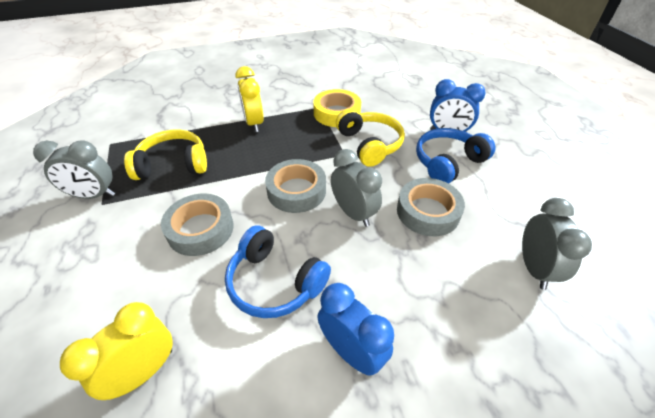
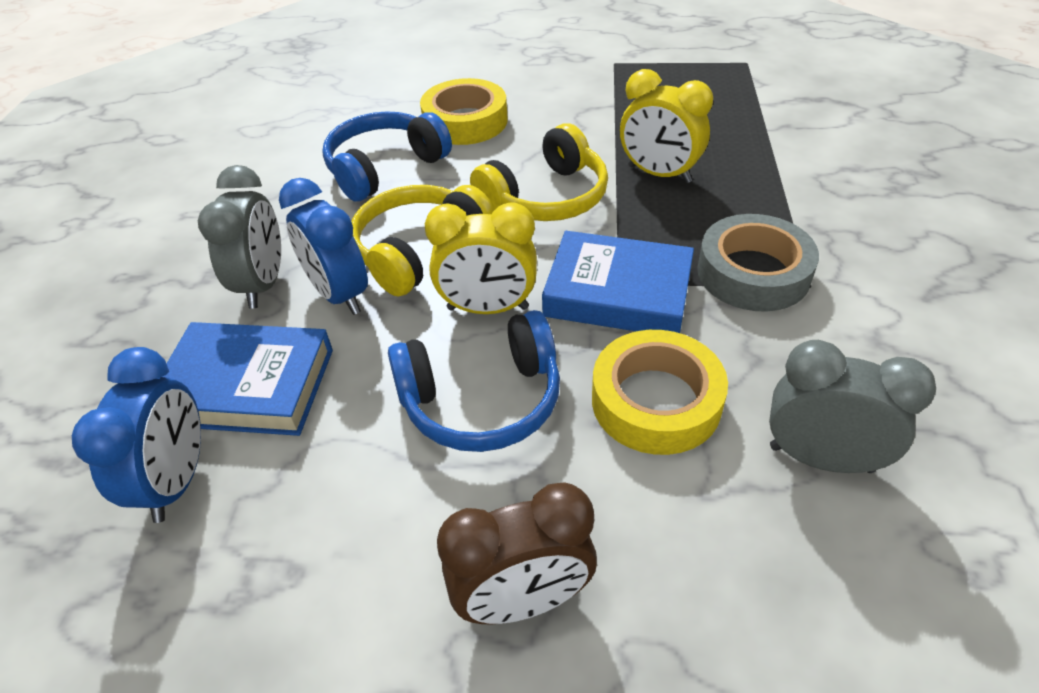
blue book: none = 0 -> [162,322,333,436] [542,231,694,333] = 2
brown clock: none = 0 -> [437,483,597,624] = 1
grey clock: [33,140,115,199] [331,149,382,227] [522,198,592,290] = 3 -> [198,165,281,309] [769,340,936,473] = 2
grey tape: [161,194,234,256] [265,159,326,213] [397,178,465,236] = 3 -> [697,214,819,312] = 1
yellow tape: [313,89,361,127] = 1 -> [420,78,508,145] [592,330,728,455] = 2

